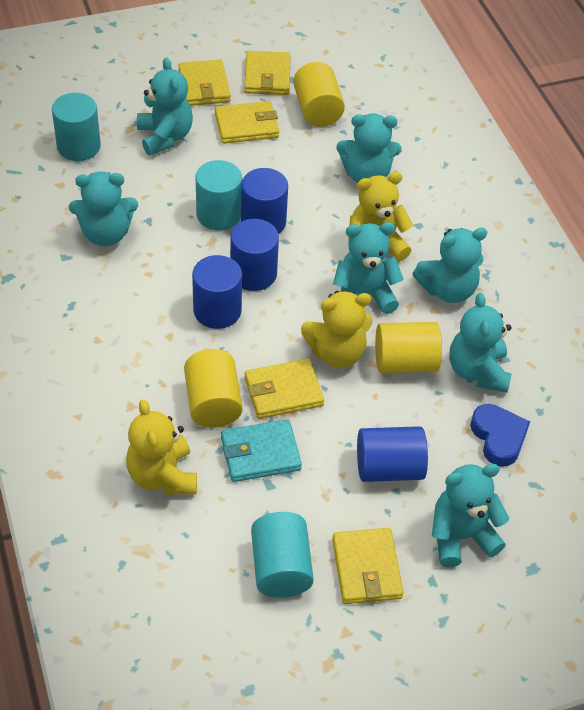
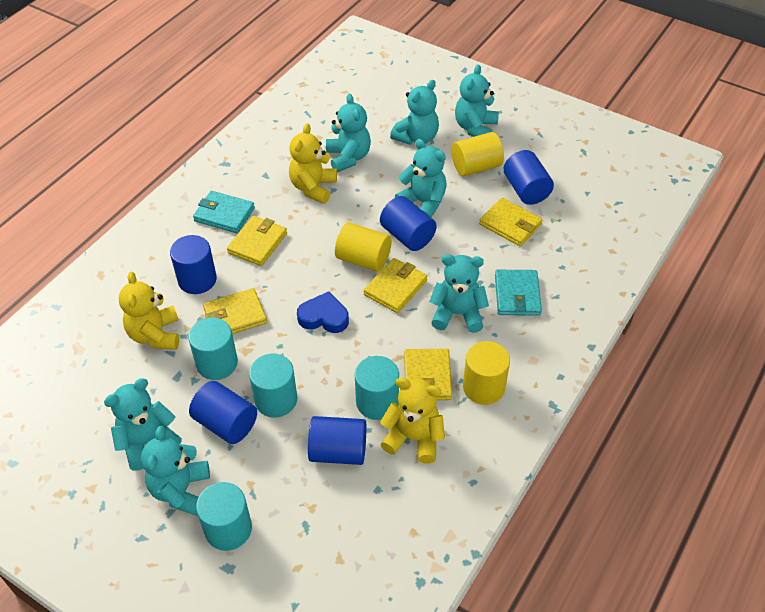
blue cylinder: [192,255,242,329] [230,219,279,291] [241,168,288,234] [357,426,428,482] = 4 -> [170,235,217,294] [189,381,257,444] [308,416,366,465] [380,196,437,251] [503,150,554,205] = 5
turquoise cylinder: [52,93,101,161] [196,160,242,230] [251,512,314,598] = 3 -> [188,318,238,380] [196,482,252,551] [249,354,297,417] [355,356,399,420] = 4
turquoise wallet: [221,419,302,482] = 1 -> [193,191,255,233] [495,270,542,316] = 2

